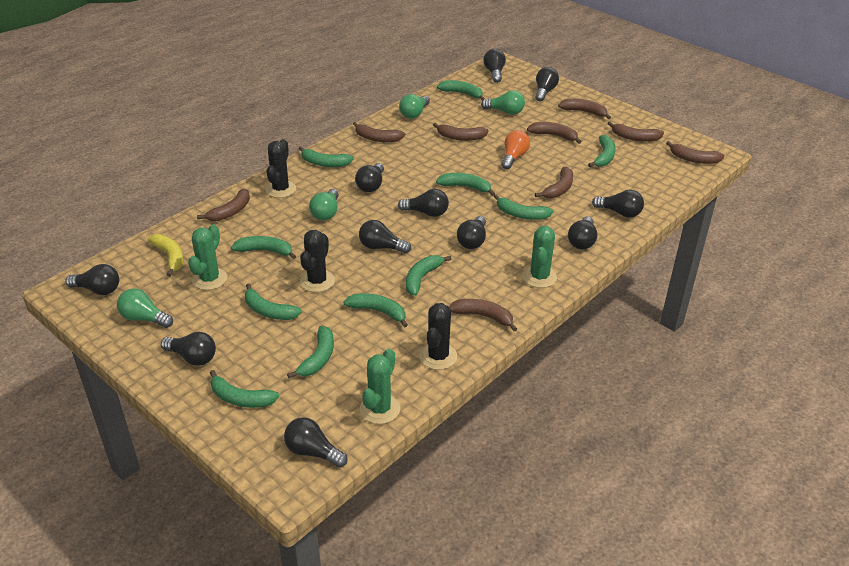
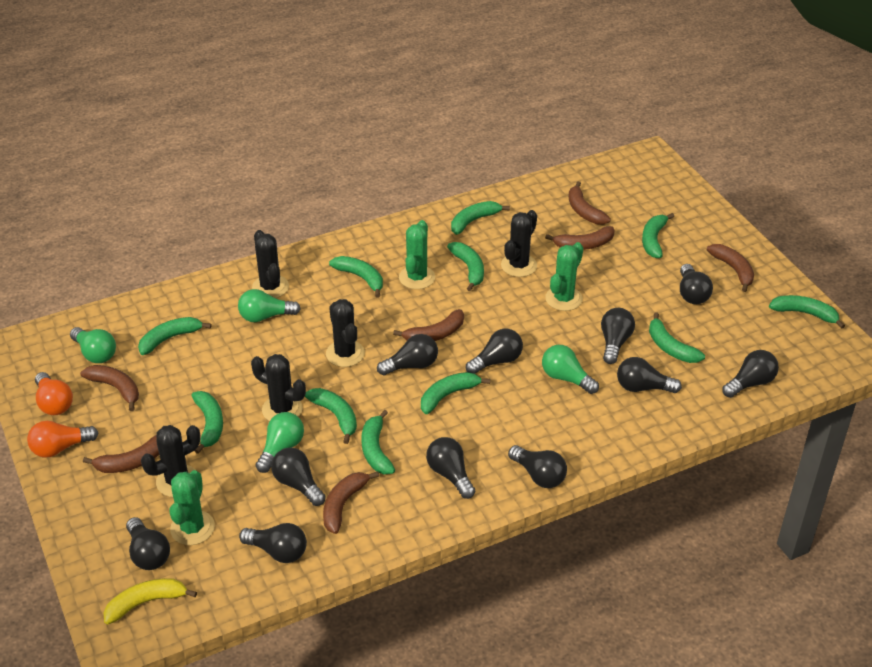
black cactus: [265,139,296,198] [300,230,335,292] [419,303,457,370] = 3 -> [141,425,201,497] [251,354,306,421] [252,230,289,298] [326,299,365,367] [501,210,537,277] = 5
brown banana: [197,189,250,221] [353,122,405,142] [433,123,489,141] [449,299,517,331] [527,122,582,144] [535,167,573,199] [558,98,611,119] [608,122,664,142] [666,141,724,164] = 9 -> [80,365,139,411] [83,435,159,473] [323,471,379,534] [393,309,464,341] [545,226,615,250] [569,181,611,225] [707,244,754,292] = 7
orange light bulb: [501,130,530,169] = 1 -> [27,421,98,458] [35,372,73,415] = 2

